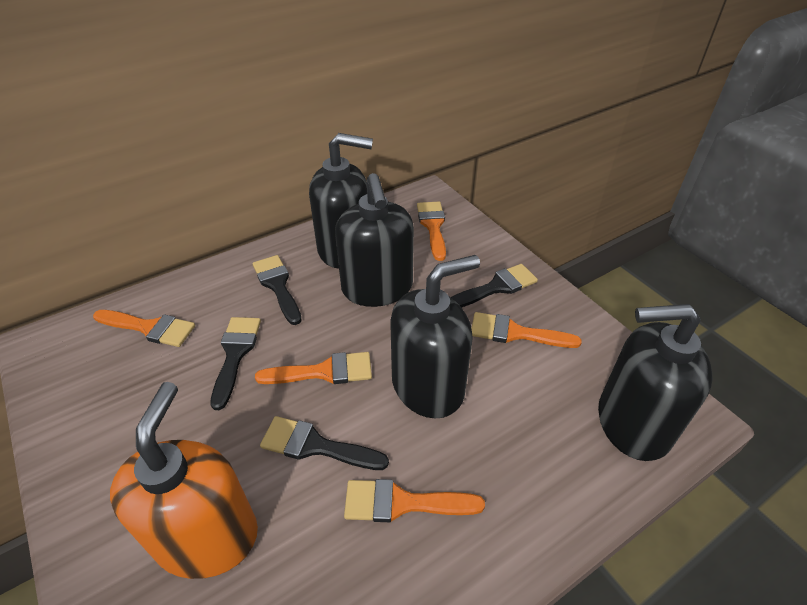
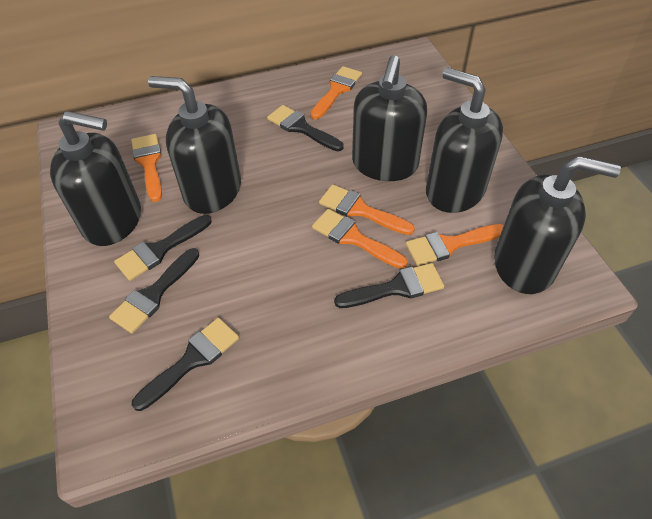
black brush: [210,317,261,410] [253,255,302,325] [260,416,389,470] [451,264,538,308] = 4 -> [109,248,199,333] [114,215,212,281] [132,318,239,411] [267,105,344,152] [334,263,444,308] = 5
black soap dispenser: [309,133,373,268] [335,173,414,307] [390,255,480,418] [598,304,713,461] = 4 -> [50,111,141,246] [148,76,241,214] [352,55,427,181] [426,67,503,213] [494,156,621,294] = 5
orange soap dispenser: [110,382,258,579] = 1 -> none = 0

